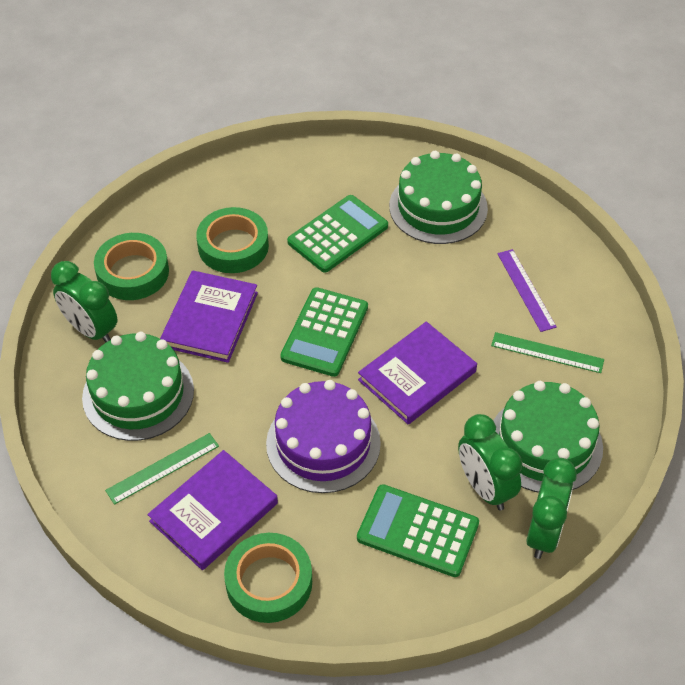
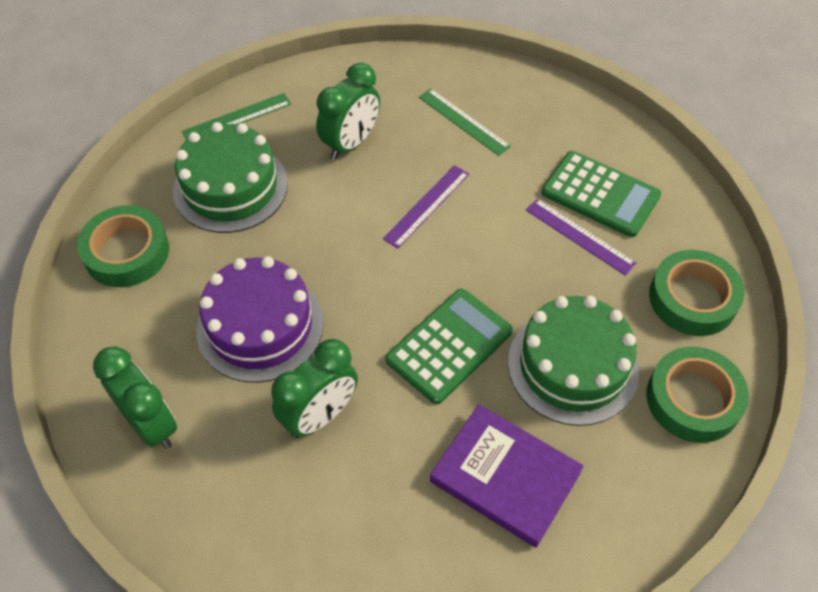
green cake: [82,332,194,441] [389,151,488,244] [493,381,603,493] = 3 -> [173,122,288,233] [508,296,639,426] = 2
green calculator: [280,287,368,377] [287,195,388,272] [357,484,479,577] = 3 -> [385,289,513,404] [541,151,661,237] = 2
purple book: [148,450,278,570] [160,270,258,363] [358,322,477,424] = 3 -> [430,404,584,547] = 1
purple ruler: [497,249,557,332] = 1 -> [383,165,469,248] [526,199,636,275] = 2

